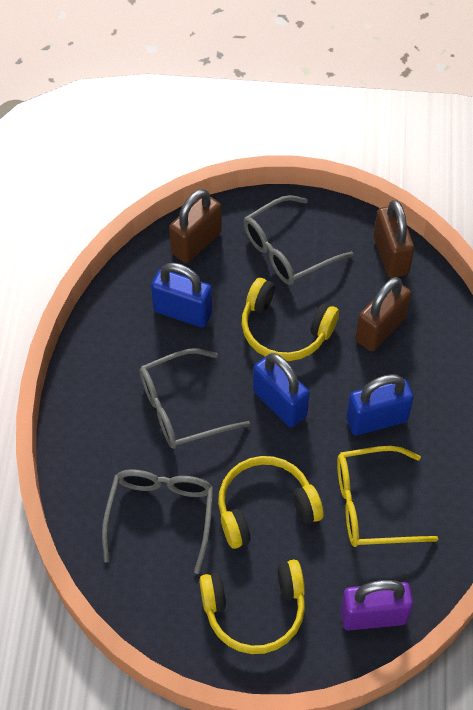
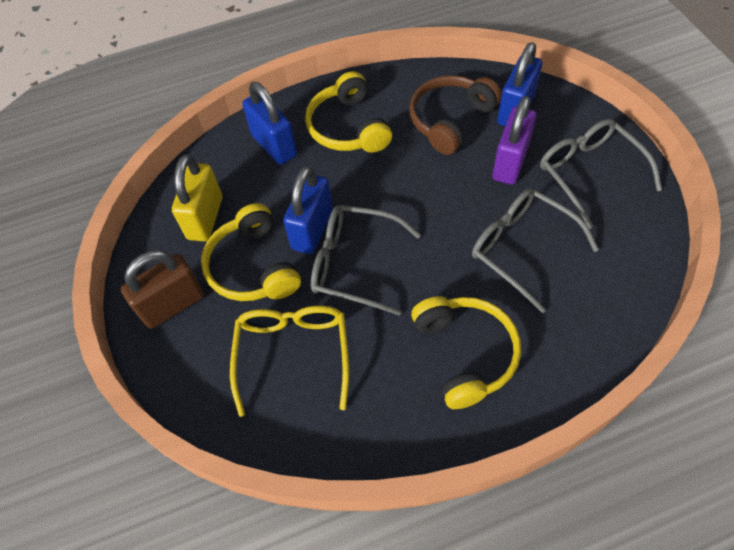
brown headphones: none = 0 -> [409,75,502,155] = 1
brown padlock: [169,189,222,263] [356,277,411,351] [374,200,414,278] = 3 -> [121,250,204,329] = 1
yellow padlock: none = 0 -> [172,154,222,242] = 1

